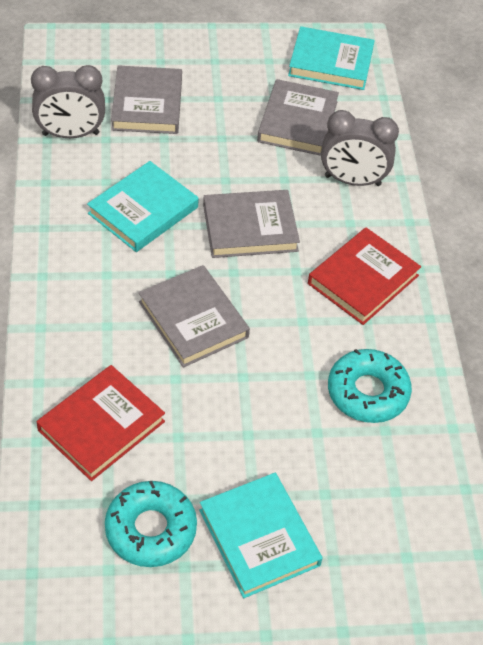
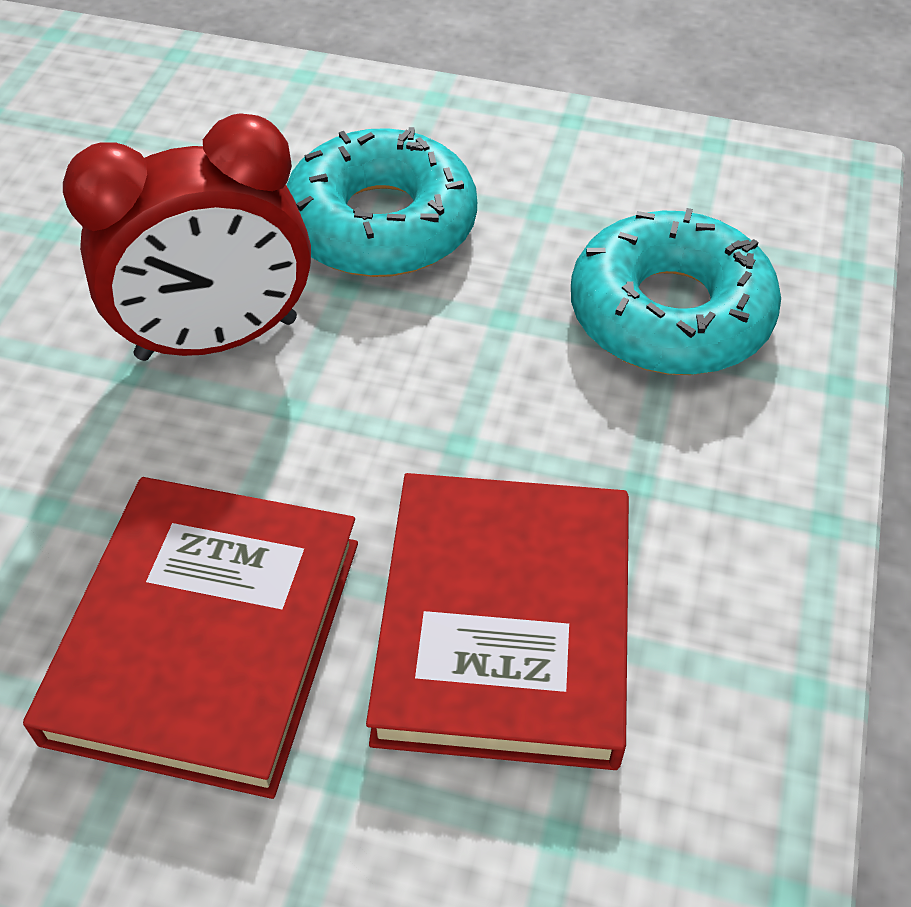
grey book: [111,65,182,134] [139,265,250,367] [203,190,300,258] [257,79,339,156] = 4 -> none = 0
grey clock: [31,65,105,138] [321,110,399,186] = 2 -> none = 0
red clock: none = 0 -> [63,113,311,361] = 1
turquoise book: [87,161,199,252] [199,473,322,598] [288,26,375,90] = 3 -> none = 0

